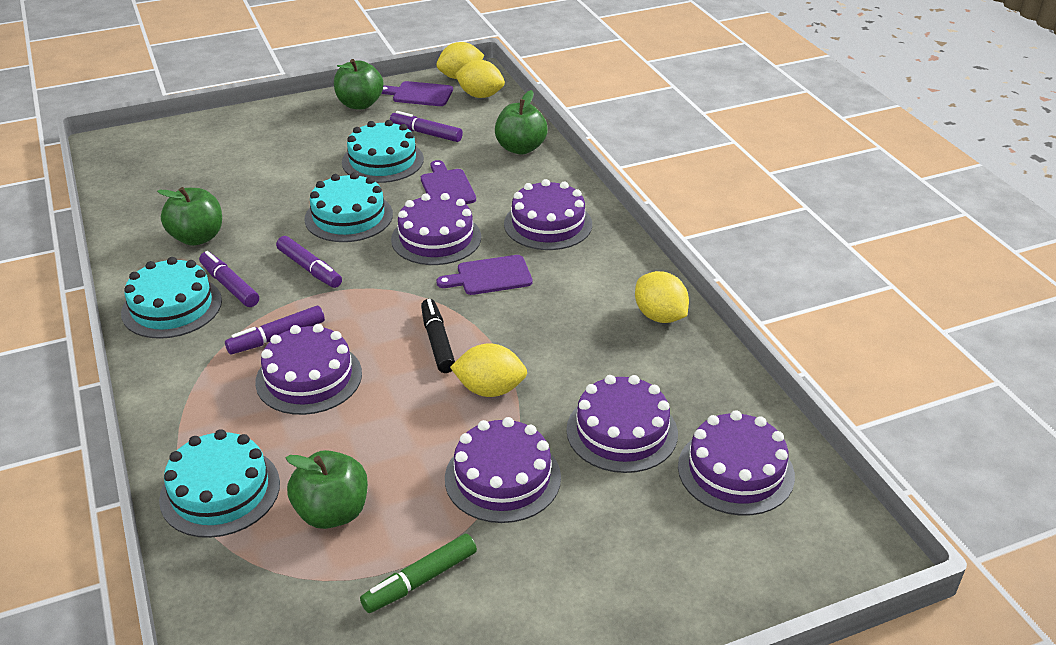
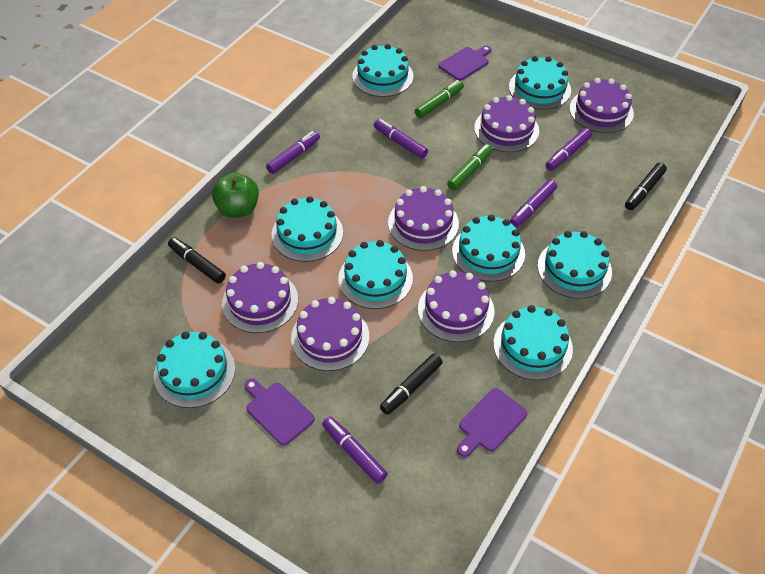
black marker: [421,299,455,373] = 1 -> [168,237,226,284] [380,354,443,415] [625,163,667,210] = 3
green apple: [157,187,222,246] [286,450,368,529] [334,59,384,110] [495,90,548,154] = 4 -> [212,173,259,218] = 1
green marker: [360,533,477,613] = 1 -> [415,80,464,118] [447,144,493,191] = 2
purple marker: [199,251,259,307] [225,306,325,354] [276,236,342,288] [390,111,463,142] = 4 -> [266,131,320,174] [322,416,388,484] [374,119,428,159] [510,180,557,228] [546,128,592,171] = 5
turquoise cake: [121,257,222,339] [159,429,280,538] [304,172,393,242] [342,120,424,183] = 4 -> [154,332,235,408] [272,196,343,262] [338,240,413,309] [352,44,414,97] [452,214,525,282] [493,305,573,380] [509,56,571,110] [538,231,612,299] = 8
yellow lemon: [436,42,484,79] [450,343,527,397] [455,60,505,98] [635,271,689,323] = 4 -> none = 0

